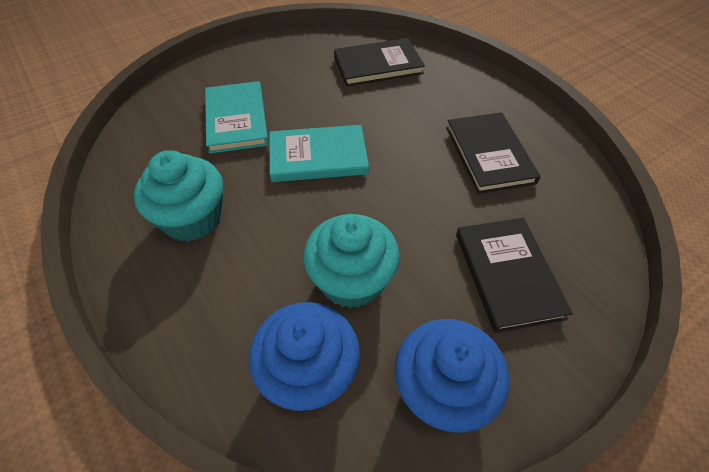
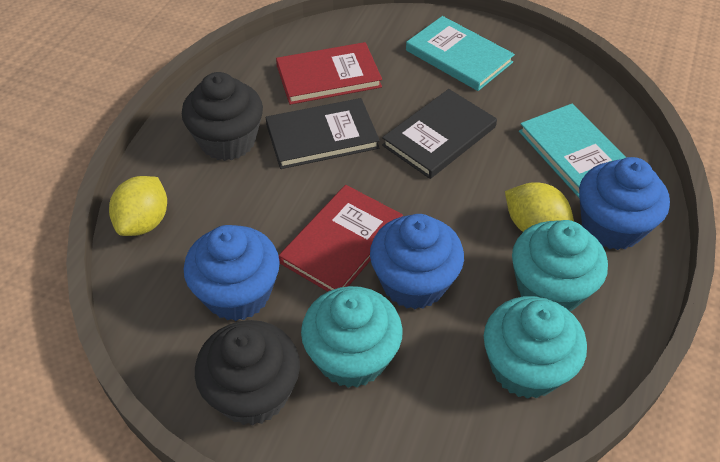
black book: [334,38,425,86] [446,112,541,194] [456,218,573,333] = 3 -> [266,98,380,169] [382,89,497,179] = 2
black cupcake: none = 0 -> [182,72,263,161] [195,320,300,425] = 2
blue cupcake: [249,302,360,411] [395,319,509,433] = 2 -> [184,225,280,321] [370,214,464,309] [579,157,670,250] = 3
red book: none = 0 -> [276,42,382,105] [279,185,403,292] = 2
turquoise cupcake: [134,150,223,242] [303,214,400,309] = 2 -> [301,286,403,388] [484,296,587,399] [512,220,608,312] = 3
yellow lemon: none = 0 -> [109,176,167,236] [505,182,574,232] = 2

